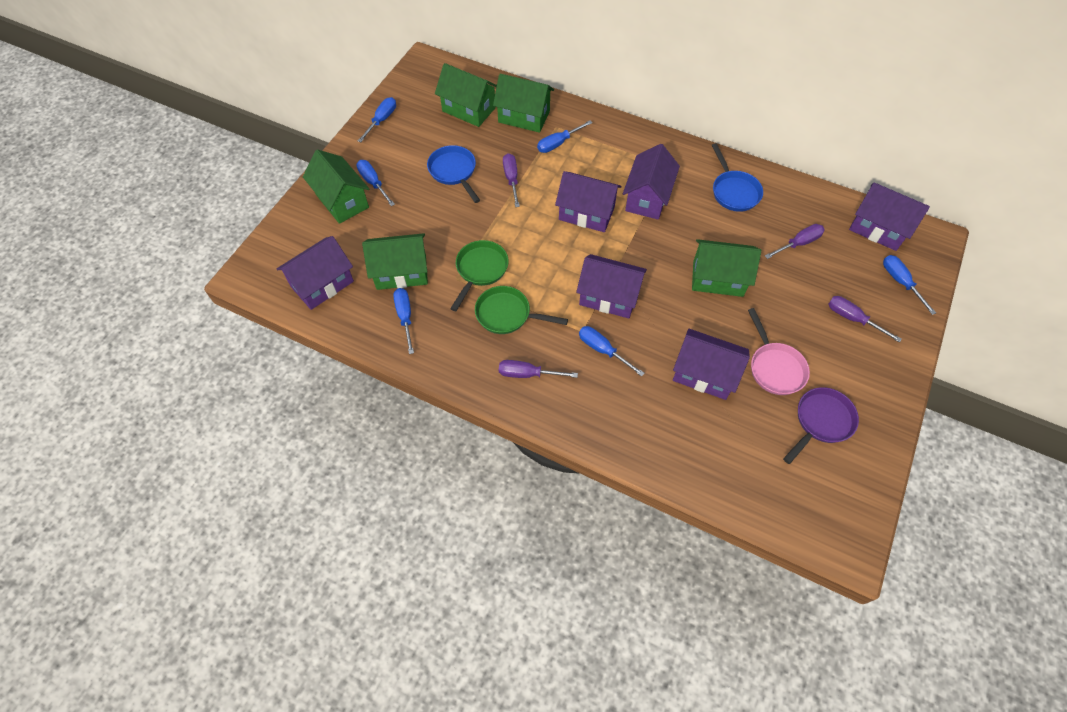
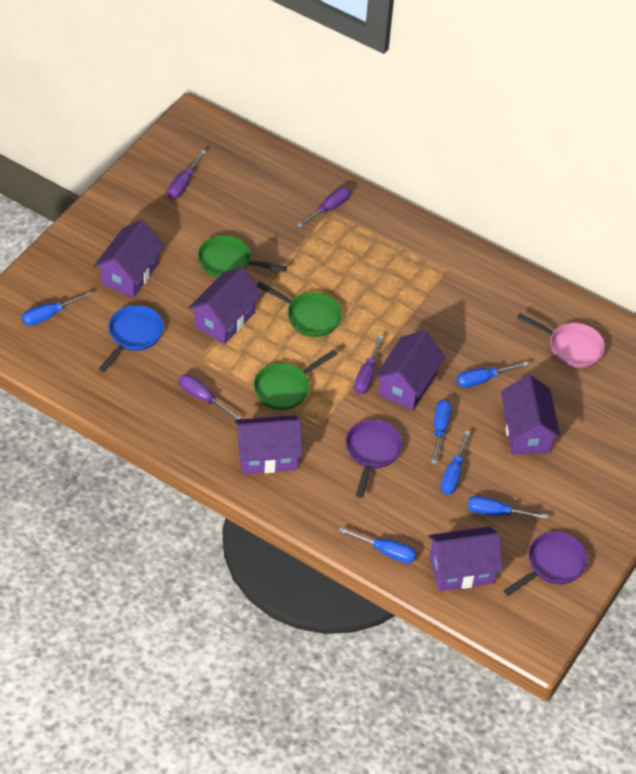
blue pan: [427,145,480,203] [712,143,763,212] = 2 -> [99,305,164,372] = 1
green house: [303,150,369,224] [362,233,428,290] [435,63,497,127] [493,73,554,133] [692,239,761,297] = 5 -> none = 0
green pan: [450,240,509,311] [475,286,568,334] = 2 -> [198,235,287,278] [253,350,338,410] [256,282,342,337] = 3
purple pan: [783,387,859,464] = 1 -> [346,419,403,498] [504,532,588,596] = 2

